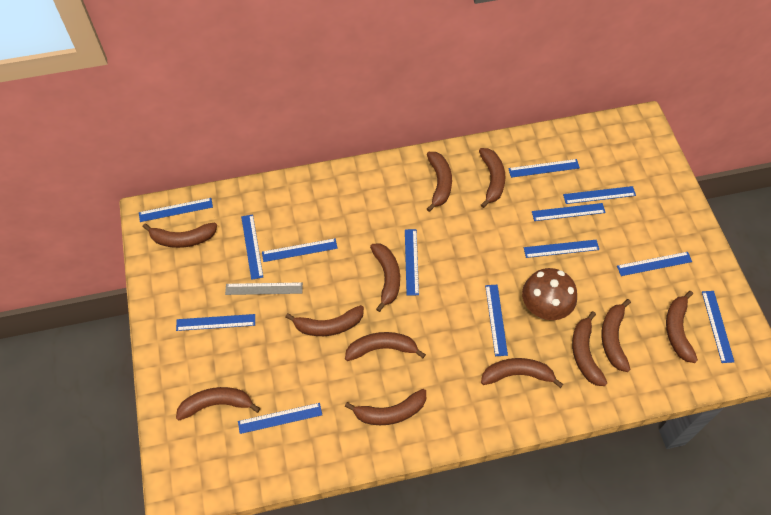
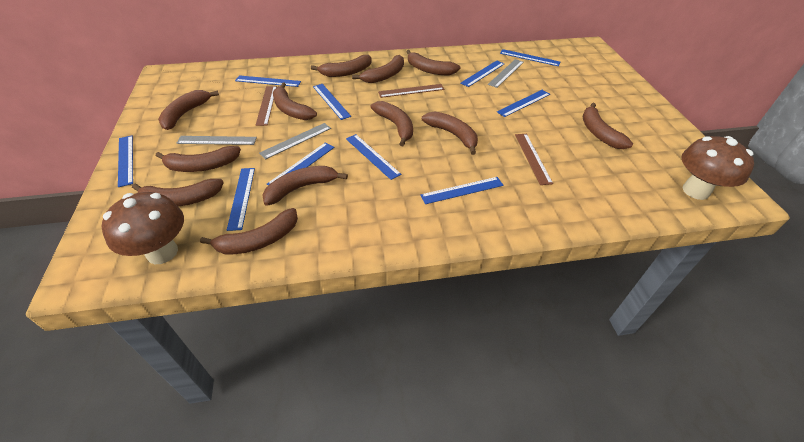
blue ruler: [139,198,213,222] [176,314,255,331] [238,403,322,434] [241,214,263,280] [262,238,338,262] [405,229,419,295] [485,285,508,356] [508,159,580,178] [524,240,599,258] [532,203,606,221] [563,186,636,204] [617,252,692,276] [702,291,734,363] = 13 -> [118,136,133,187] [227,168,255,231] [235,75,301,87] [267,142,334,185] [313,84,351,120] [346,134,402,180] [420,177,503,204] [461,60,504,87] [497,90,550,117] [500,49,560,66] = 10
brown mushroom: [522,268,577,320] = 1 -> [101,192,184,264] [681,136,754,200] = 2
brown ruler: none = 0 -> [256,86,277,126] [378,84,444,98] [515,134,553,185] = 3
grey ruler: [225,282,303,295] = 1 -> [176,136,257,145] [259,123,331,160] [488,59,524,88] = 3

